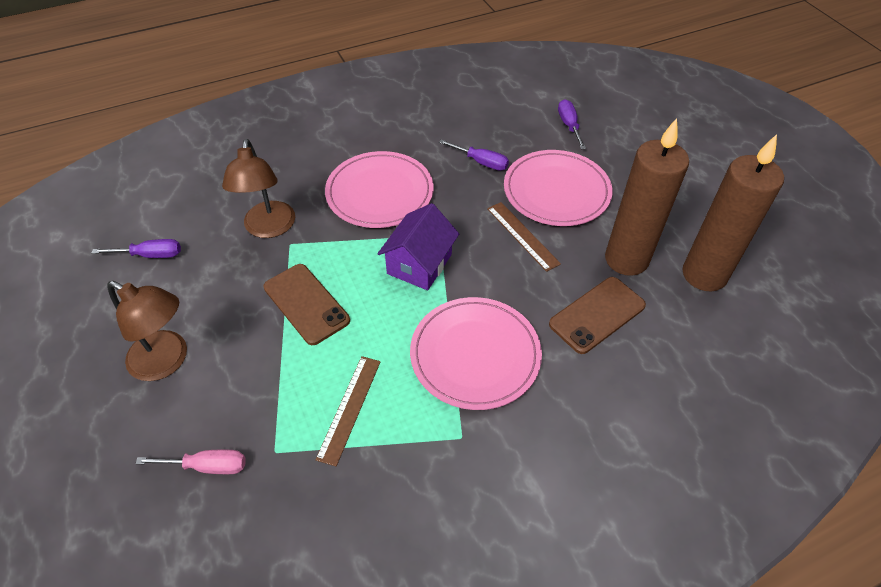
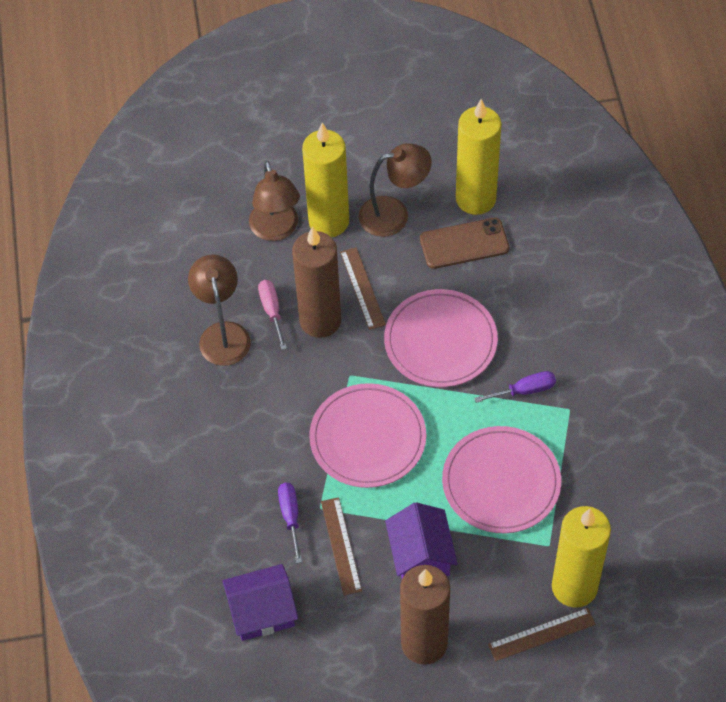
brown lamp: [107,281,187,381] [222,139,295,238] = 2 -> [188,255,251,366] [249,161,300,241] [359,143,432,237] = 3
brown phone: [264,264,350,345] [549,277,646,354] = 2 -> [420,218,509,269] = 1
brown ruler: [315,356,381,466] [487,202,561,272] = 2 -> [321,497,362,596] [340,247,386,330] [488,608,596,661] = 3
purple house: [377,203,459,290] = 1 -> [222,564,298,641] [385,502,458,579] = 2
purple screwdriver: [92,239,181,258] [439,140,509,171] [558,99,586,149] = 3 -> [278,483,302,563] [474,371,556,403] = 2
yellow candle: none = 0 -> [302,123,349,237] [456,99,501,215] [552,506,611,608] = 3

